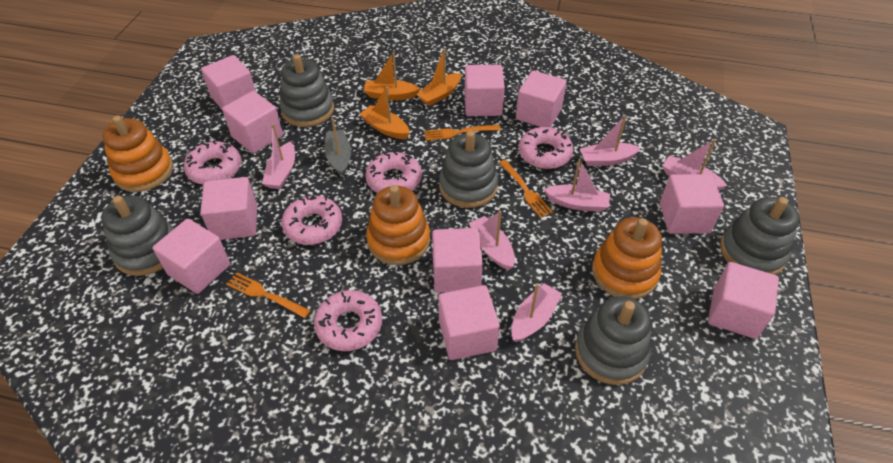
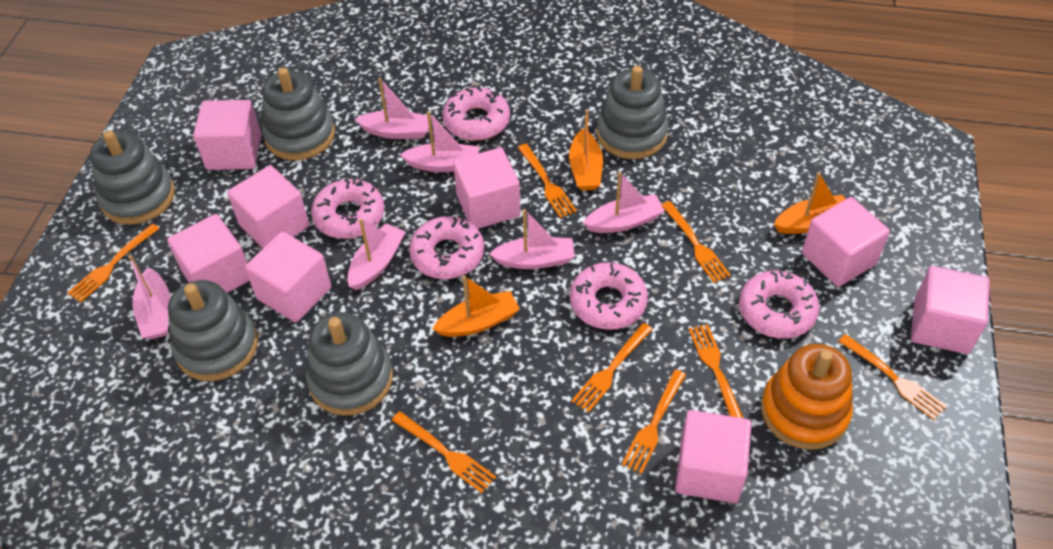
grey boat: [325,118,351,176] = 1 -> none = 0
orange fork: [226,273,311,318] [424,125,501,141] [499,160,553,218] = 3 -> [67,223,160,303] [392,411,496,493] [518,144,577,218] [571,323,653,413] [622,369,686,474] [662,201,731,283] [688,324,743,418] [838,334,947,420] = 8
orange stacking toy: [102,115,173,192] [366,185,430,265] [592,217,662,299] = 3 -> [761,344,853,450] = 1
pink cube: [152,219,230,294] [200,177,257,240] [201,55,256,109] [222,91,283,154] [432,228,483,293] [438,285,500,360] [464,65,505,116] [516,70,566,127] [660,174,724,234] [708,262,779,339] = 10 -> [167,214,249,293] [193,100,262,170] [227,165,309,249] [245,232,332,323] [453,148,521,229] [675,410,752,503] [802,197,890,287] [911,266,990,354] = 8

